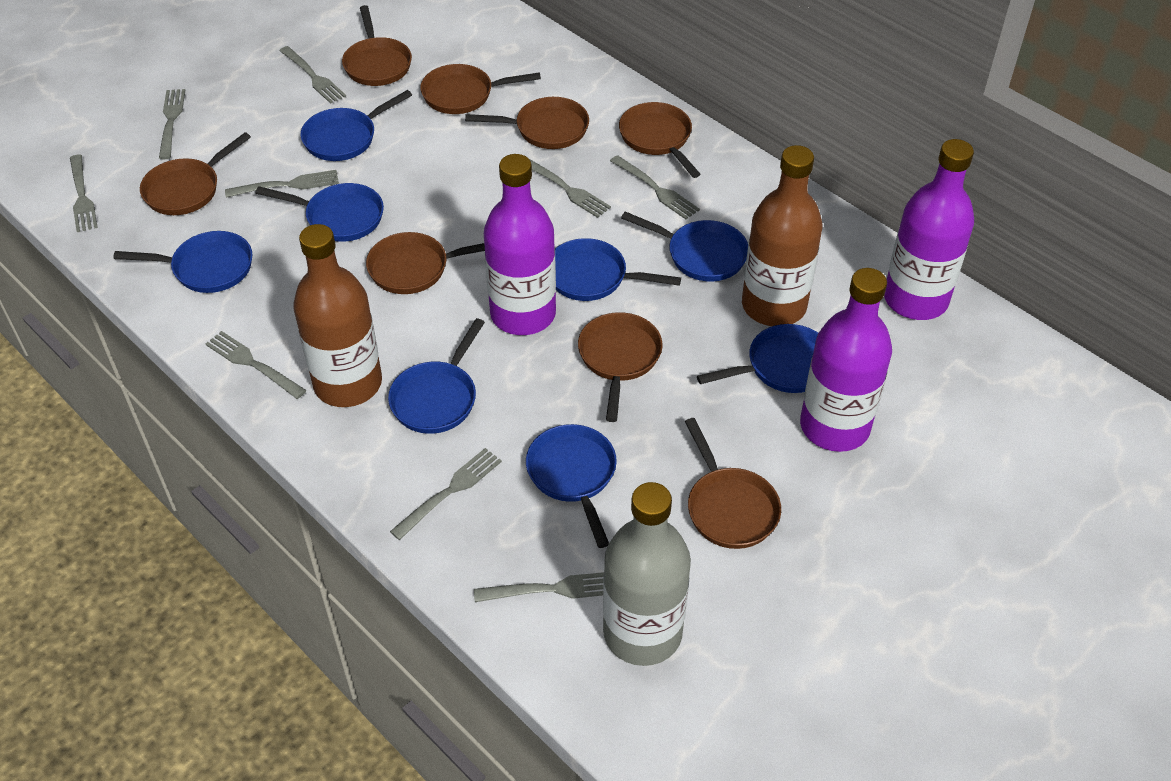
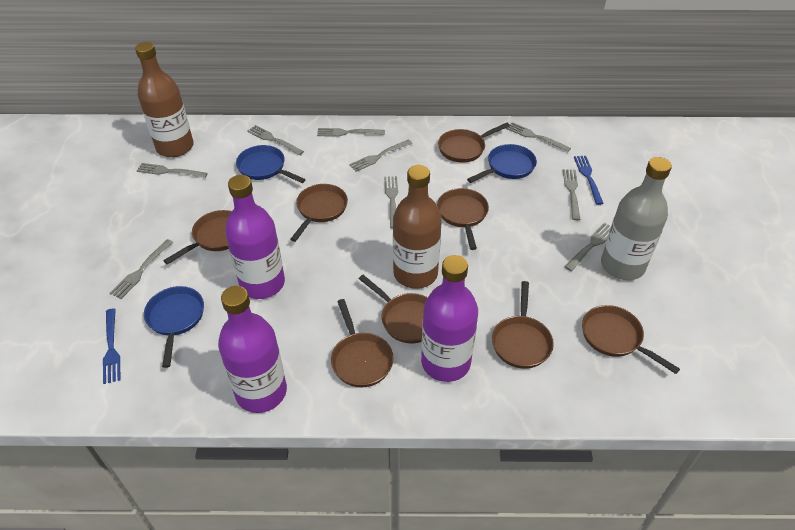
blue fork: none = 0 -> [103,309,121,384] [574,156,604,205] = 2
blue pan: [113,231,252,293] [256,183,384,242] [300,90,412,161] [388,318,485,434] [526,424,617,548] [555,238,681,301] [621,212,748,281] [697,324,818,393] = 8 -> [144,286,204,368] [236,145,306,183] [467,144,537,183] = 3

